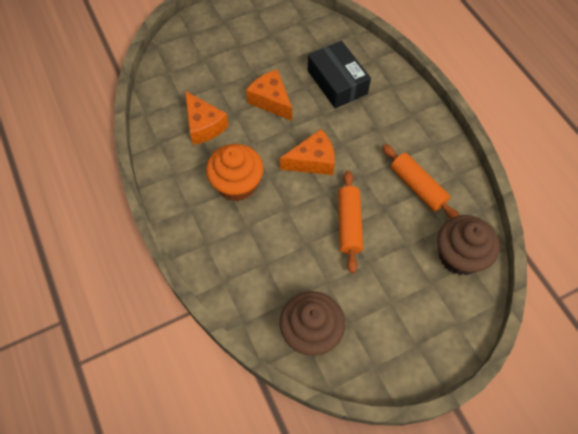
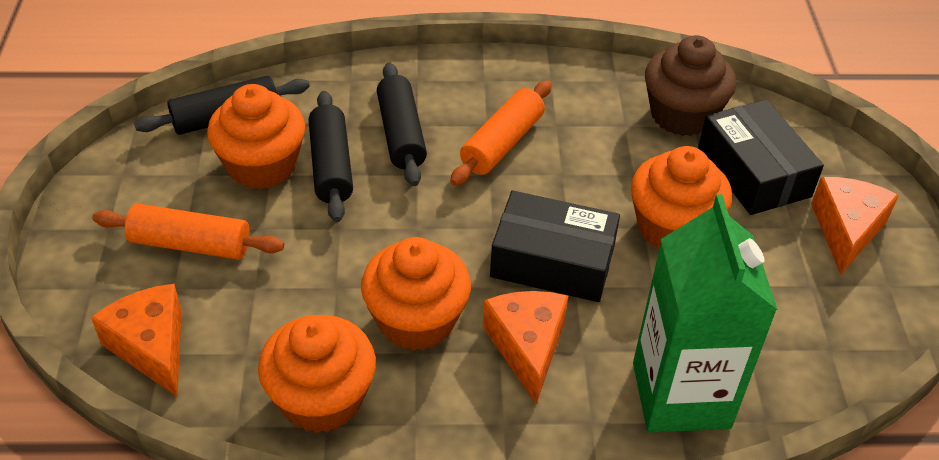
black box: [308,40,371,109] = 1 -> [490,190,620,302] [698,99,824,215] = 2
black rolling pin: none = 0 -> [134,76,310,135] [309,91,353,222] [377,62,427,186] = 3
brown cupcake: [280,291,345,356] [437,215,500,275] = 2 -> [645,35,736,136] = 1
green carton: none = 0 -> [633,194,778,433] = 1
orange cupcake: [206,144,264,201] = 1 -> [207,84,305,190] [258,315,376,433] [361,237,471,351] [631,146,732,250] = 4

